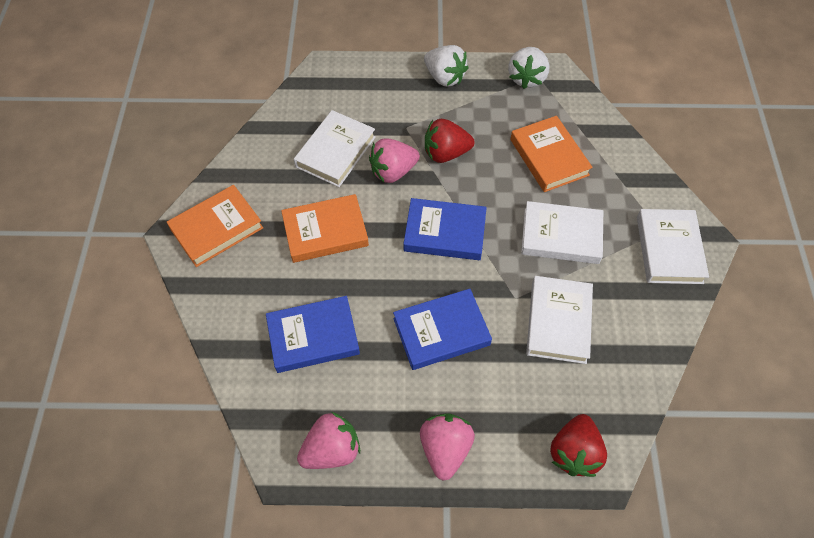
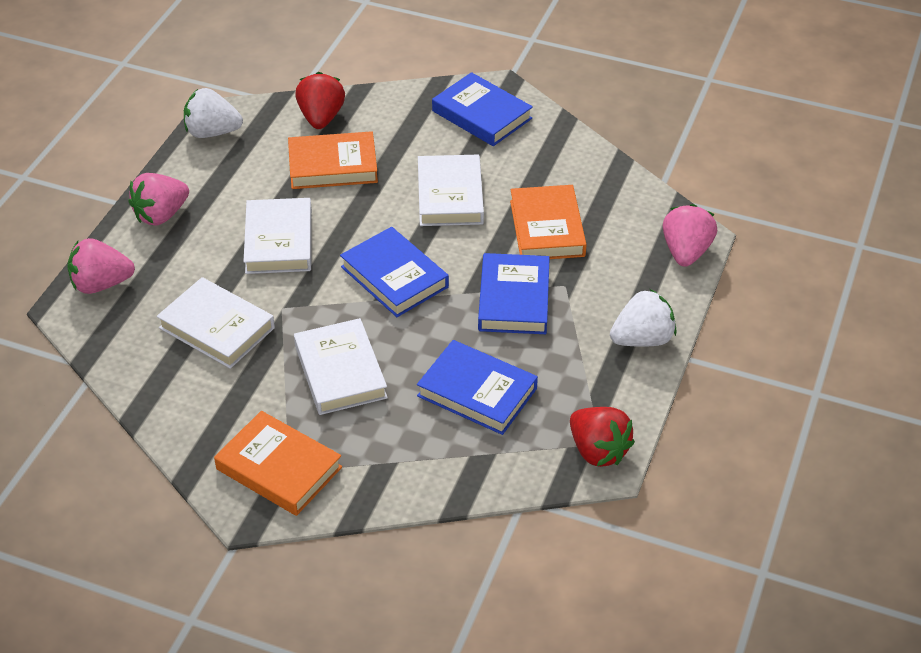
blue book: [266,296,360,373] [393,289,492,370] [404,198,487,260] = 3 -> [340,227,449,317] [417,340,538,435] [432,72,533,146] [478,253,550,334] = 4

